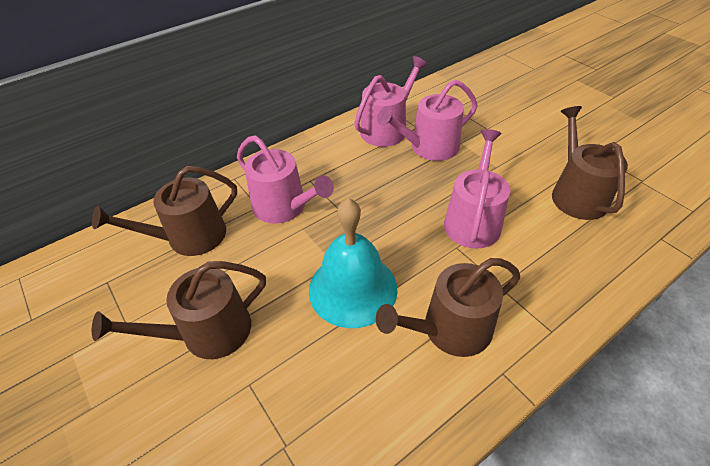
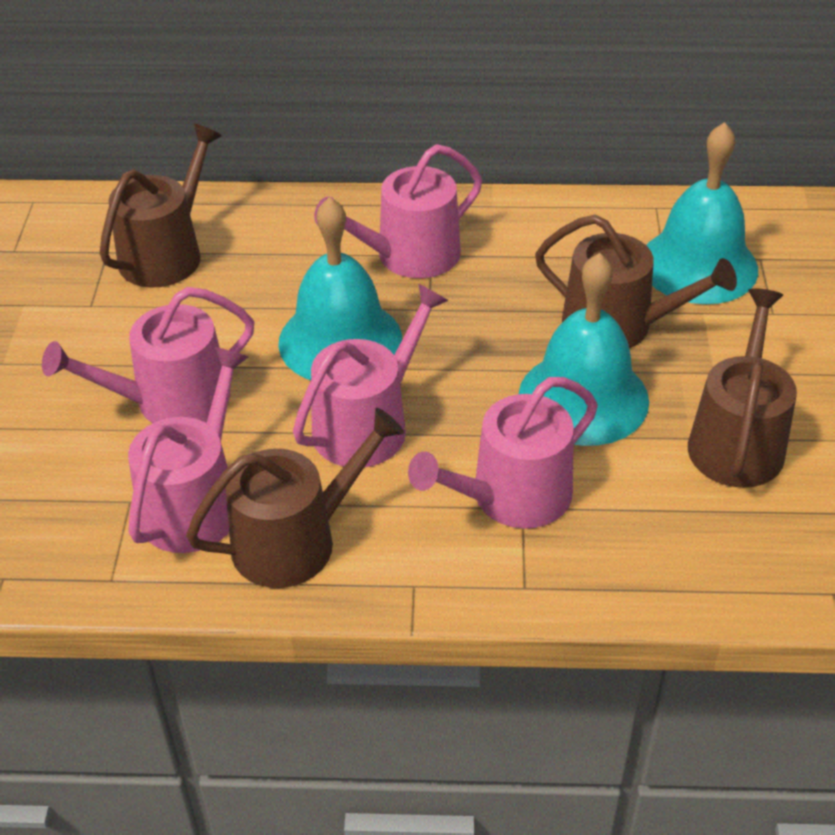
pink watering can: [237,135,334,224] [354,56,428,147] [377,80,478,161] [444,129,510,249] = 4 -> [42,287,254,423] [128,347,249,553] [293,284,449,467] [314,144,482,278] [408,377,598,529] = 5
turquoise bell: [309,198,398,328] = 1 -> [278,197,402,380] [519,253,649,446] [646,122,758,304] = 3

